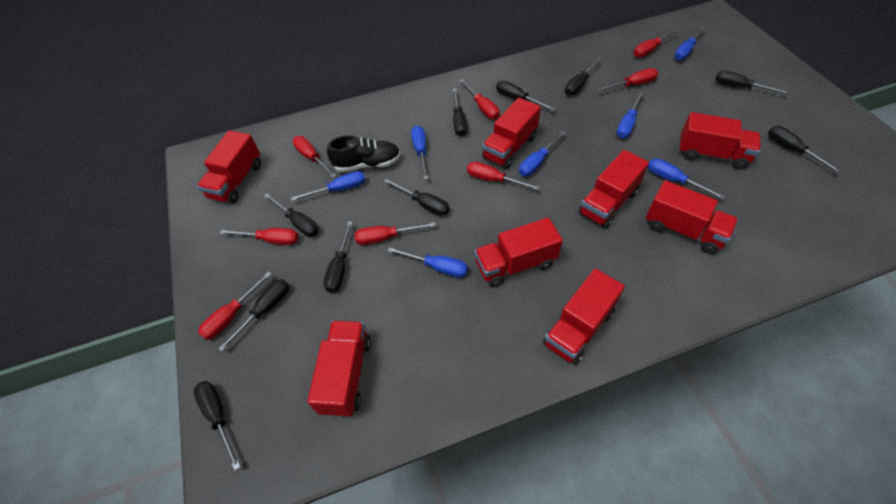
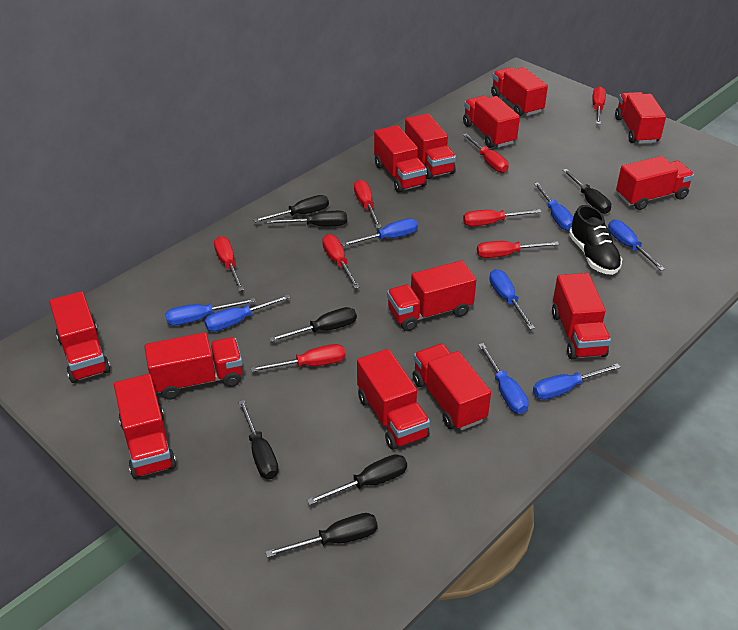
black screwdriver: [194,381,241,471] [218,279,289,352] [264,194,319,237] [323,221,353,293] [383,179,449,216] [453,88,468,136] [496,81,556,111] [565,58,602,96] [715,71,789,94] [768,126,841,173] = 10 -> [238,400,279,479] [253,195,329,223] [265,513,378,558] [267,211,347,226] [269,307,357,342] [307,454,407,505] [563,169,611,214] = 7
blue screwdriver: [291,171,366,201] [387,247,468,278] [411,126,429,180] [519,131,566,176] [616,92,644,139] [648,158,725,199] [674,26,706,61] = 7 -> [165,298,256,326] [204,294,290,331] [341,218,418,247] [478,343,529,414] [489,269,535,329] [533,363,621,400] [534,183,573,231] [608,219,665,271] = 8
red truck: [197,130,261,204] [307,321,371,417] [475,217,563,287] [482,98,541,169] [543,268,625,365] [578,150,649,228] [646,180,738,254] [679,112,761,170] = 8 -> [49,291,110,383] [114,374,176,479] [144,332,243,400] [357,349,430,450] [374,125,427,193] [387,261,476,331] [405,114,456,179] [413,344,491,430] [463,95,520,148] [491,67,548,116] [552,273,611,360] [615,92,666,144] [616,156,694,210] = 13

